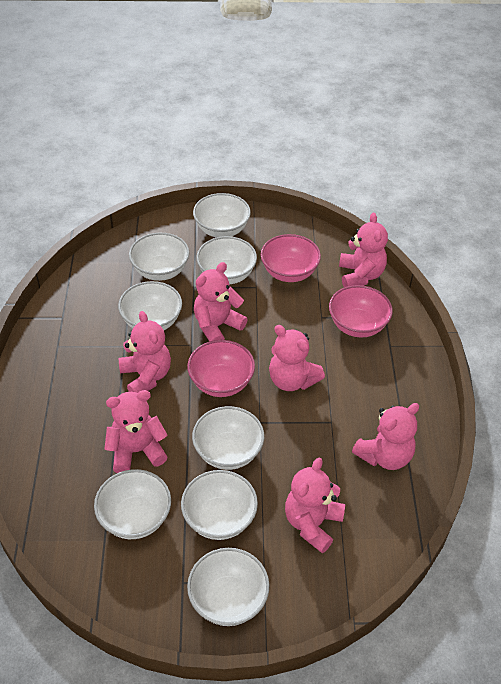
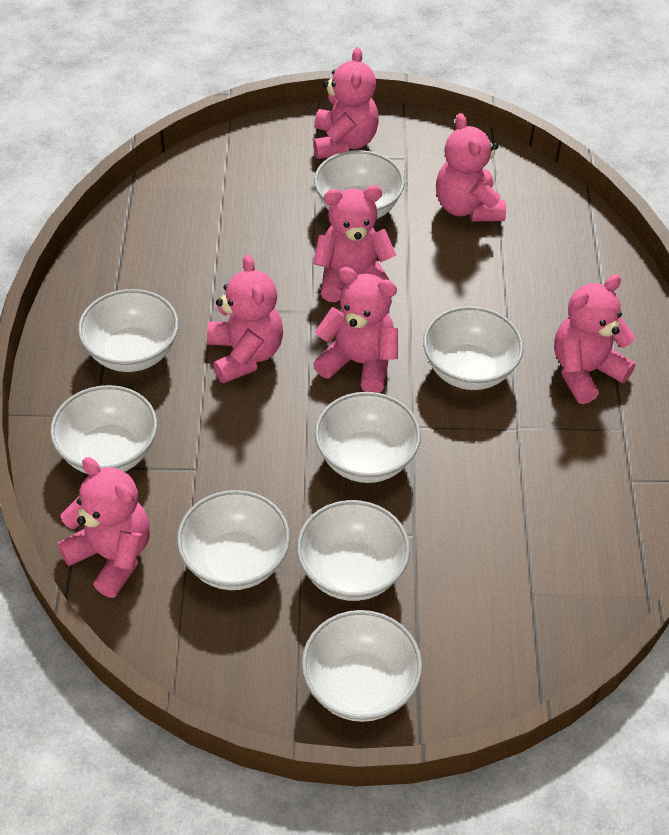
pink bowl: [187,340,255,397] [261,234,321,282] [329,285,393,338] = 3 -> none = 0

